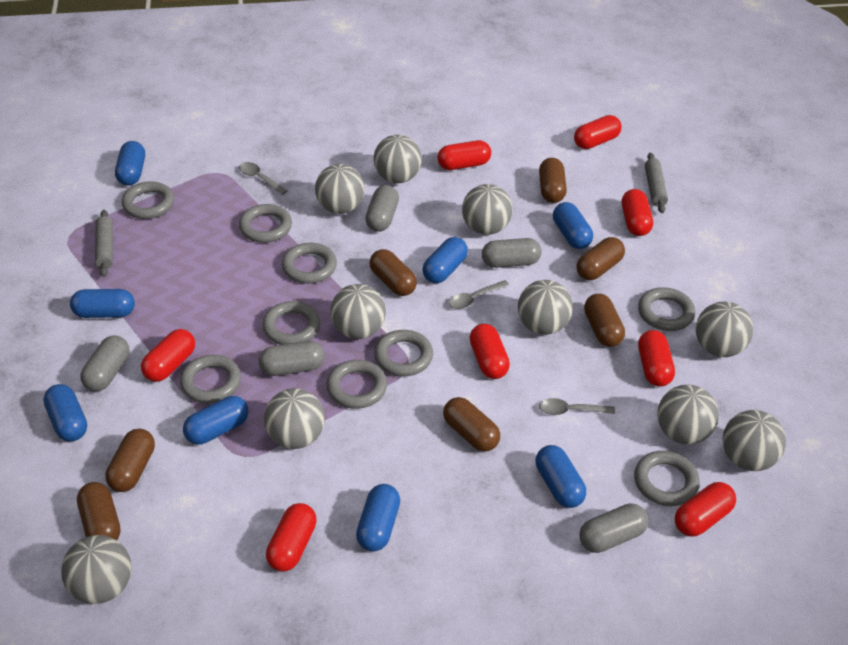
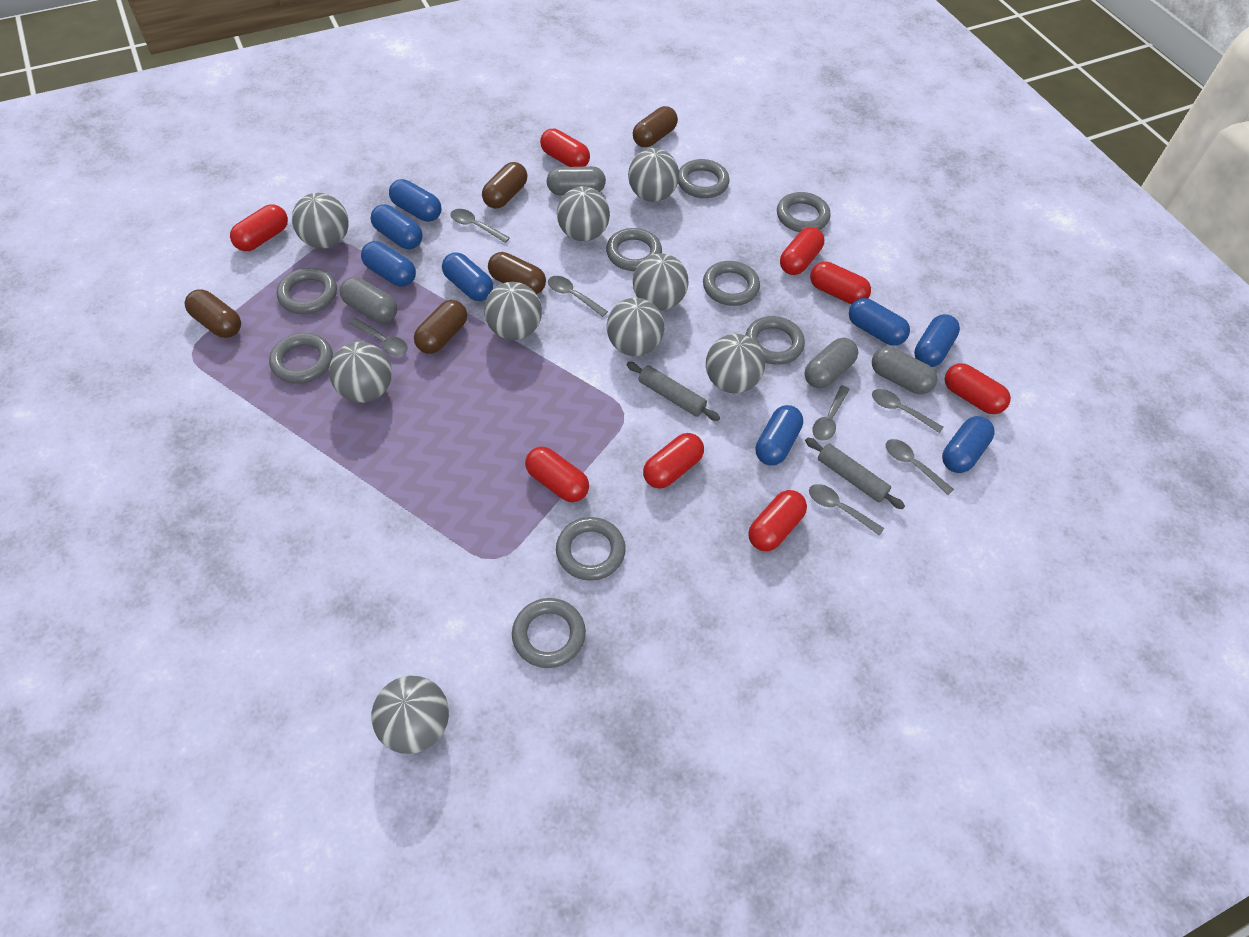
brown capsule: [77,482,120,540] [105,429,155,492] [369,249,417,296] [443,397,500,452] [539,158,567,203] [576,237,625,280] [584,294,625,347] = 7 -> [185,289,241,338] [414,300,467,354] [482,162,528,209] [488,252,546,294] [633,106,678,147] = 5
grey ball: [61,535,132,604] [264,388,325,449] [315,164,365,214] [330,284,386,339] [373,135,422,183] [462,184,513,235] [518,280,573,335] [657,384,719,445] [696,302,753,357] [723,410,786,471] = 10 -> [292,193,349,249] [329,342,392,403] [371,676,449,754] [484,282,542,340] [557,186,610,241] [607,298,664,356] [628,148,679,202] [633,253,688,310] [706,334,765,393] = 9
grey capsule: [80,336,129,391] [259,341,325,376] [365,185,399,232] [482,238,542,268] [579,503,649,553] = 5 -> [340,277,397,323] [546,166,606,195] [805,338,858,389] [872,347,937,394] = 4
grey spoon: [239,162,287,195] [449,280,509,309] [539,398,615,415] = 3 -> [349,318,408,356] [450,209,510,243] [548,276,608,317] [809,484,884,536] [812,385,850,441] [872,389,943,433] [886,439,954,495] = 7

